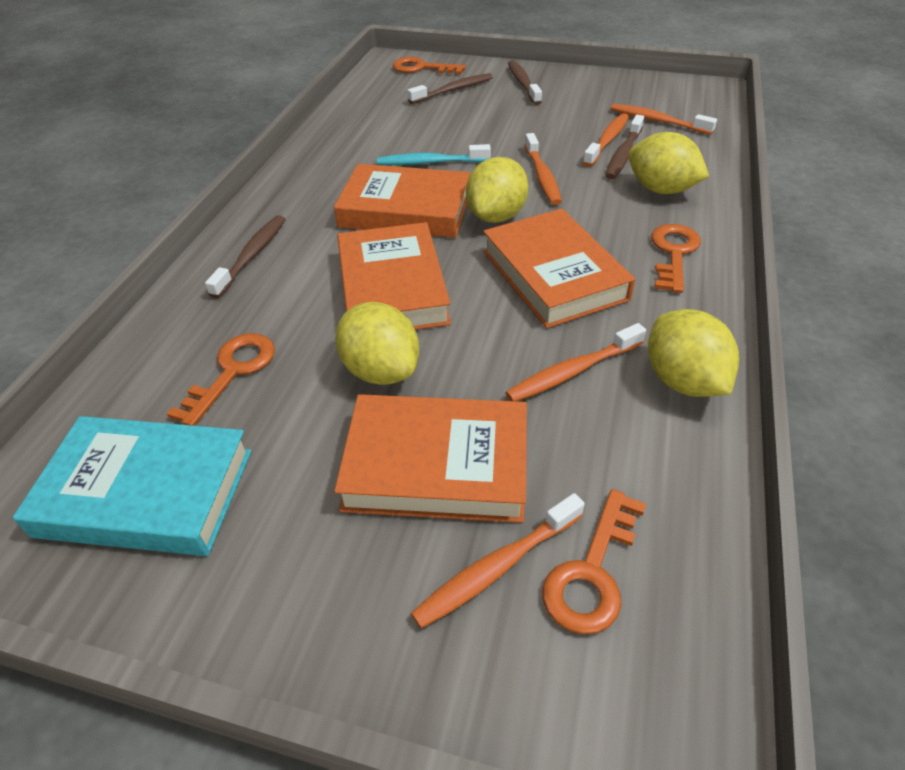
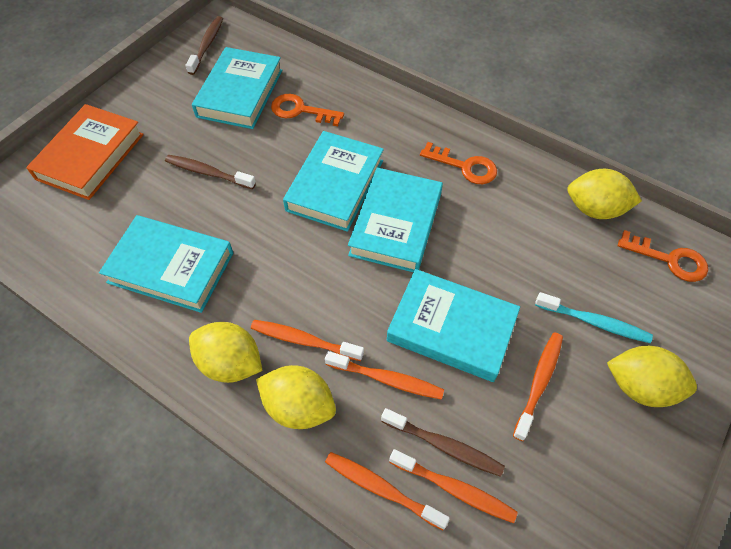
brown toothbrush: [205,215,286,298] [407,73,493,104] [508,60,542,105] [605,115,644,179] = 4 -> [165,155,256,189] [186,16,223,75] [381,408,505,477] = 3
orange book: [334,164,470,238] [334,394,527,523] [337,222,451,330] [483,209,635,328] = 4 -> [26,104,144,200] = 1
orange key: [167,333,275,426] [393,57,466,75] [543,489,646,634] [651,224,701,293] = 4 -> [271,94,344,126] [420,142,497,184] [618,230,708,282] = 3
turquoise book: [13,416,252,556] = 1 -> [99,215,233,313] [192,47,282,129] [283,131,384,232] [348,168,443,272] [387,269,520,382] = 5

